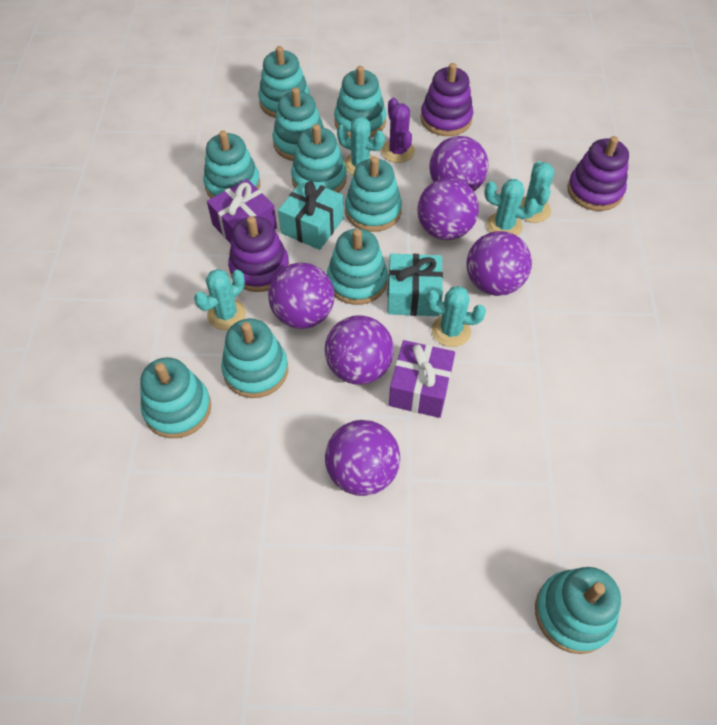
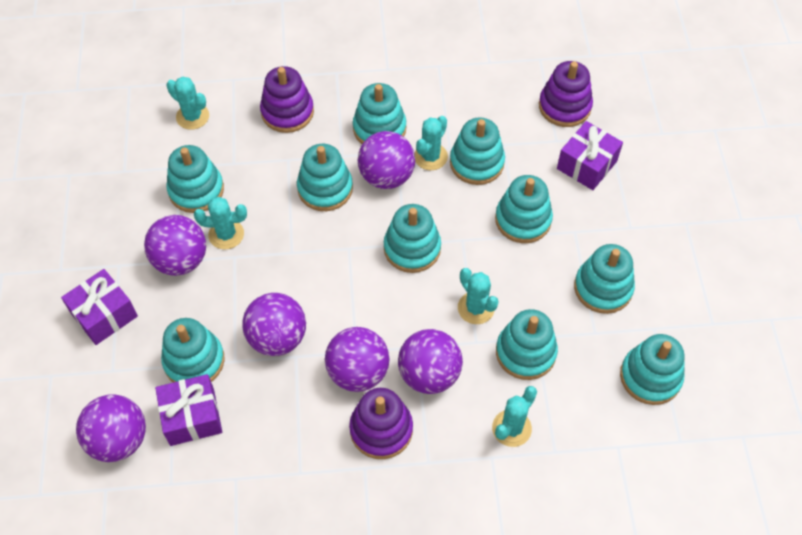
purple cactus: [382,98,415,163] = 1 -> none = 0
purple gift: [207,179,277,244] [389,340,455,418] = 2 -> [61,269,138,345] [155,374,222,446] [557,121,623,190] = 3
turquoise gift: [278,179,344,250] [388,254,443,316] = 2 -> none = 0

